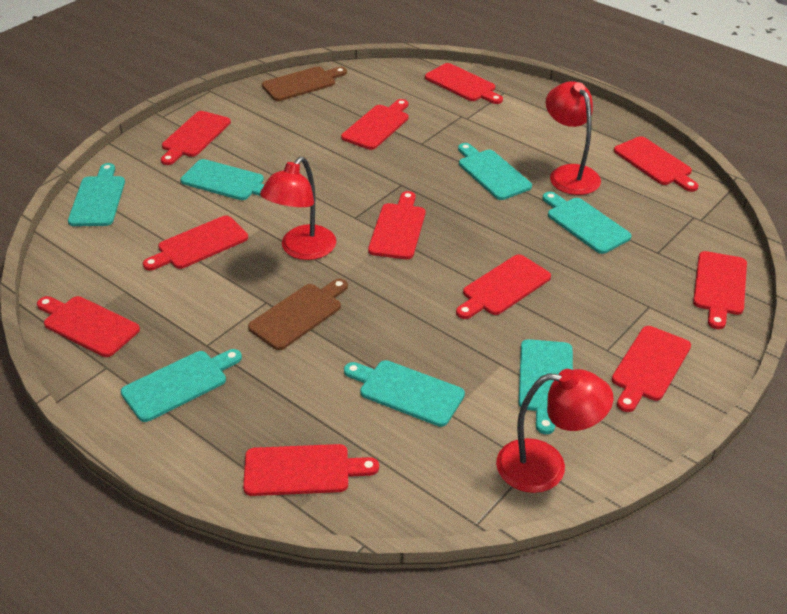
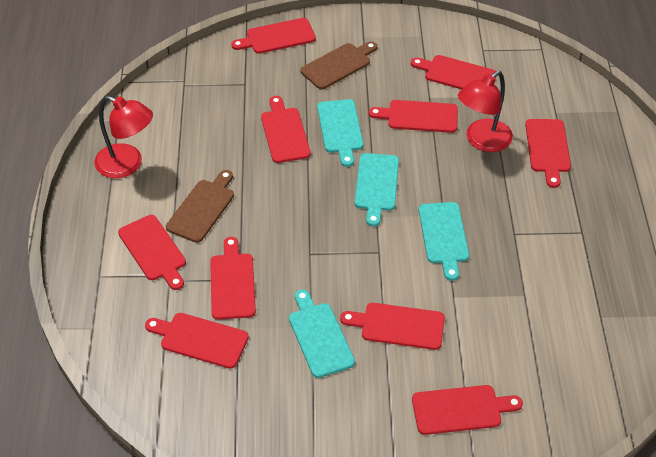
red cutting board: [37,296,140,357] [143,215,248,270] [161,111,231,165] [243,444,379,496] [341,99,409,150] [368,191,425,259] [425,63,503,104] [456,254,551,319] [612,326,691,412] [614,136,699,192] [693,251,747,329] = 11 -> [118,215,186,290] [145,313,249,369] [210,237,256,320] [231,18,316,54] [261,96,311,163] [340,303,445,350] [369,100,458,133] [411,55,496,90] [412,385,523,435] [525,119,571,188] = 10
red lamp: [260,157,336,260] [496,369,613,493] [546,81,601,195] = 3 -> [94,96,153,178] [458,71,513,152] = 2
turquoise cutting board: [68,163,125,226] [121,349,242,422] [181,159,265,200] [344,360,465,427] [458,143,532,200] [519,339,573,434] [543,192,632,254] = 7 -> [289,290,355,378] [317,99,364,167] [355,153,399,227] [419,202,469,281] = 4

